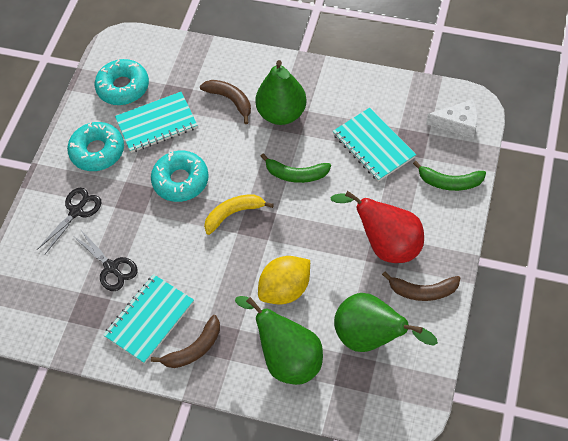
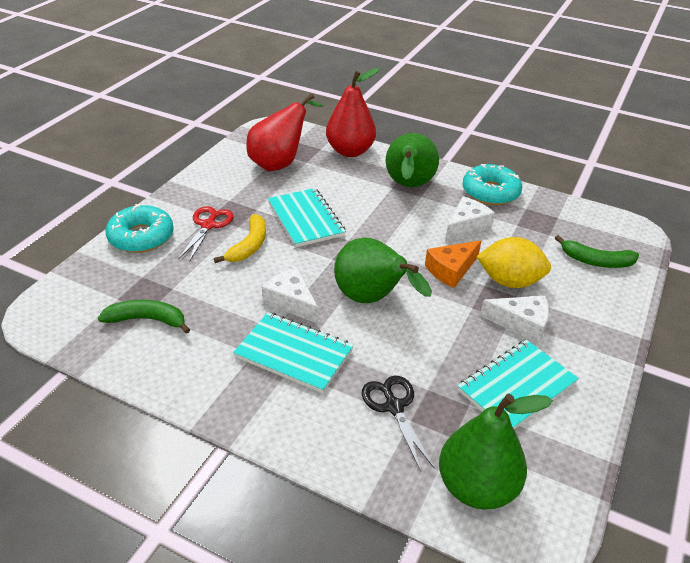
black scissors: [37,188,102,254] [72,229,138,291] = 2 -> [362,376,434,471] = 1
brown banana: [151,315,220,368] [200,80,251,124] [382,272,460,301] = 3 -> none = 0
orange cheese: none = 0 -> [425,240,481,288] = 1
red pear: [330,191,424,263] = 1 -> [246,93,323,171] [326,68,380,157] = 2
red scissors: none = 0 -> [178,206,233,262] = 1
turquoise donut: [67,122,124,171] [95,59,149,105] [151,151,209,202] = 3 -> [106,204,174,253] [463,164,522,205] = 2
white cheese: [426,99,478,138] = 1 -> [262,267,318,324] [445,196,495,241] [480,296,549,343] = 3

